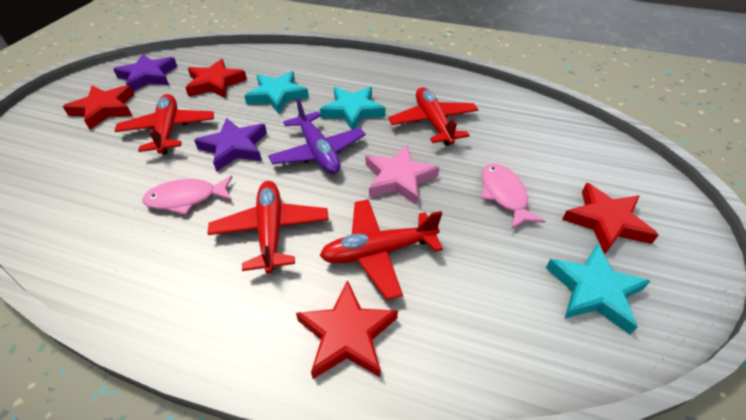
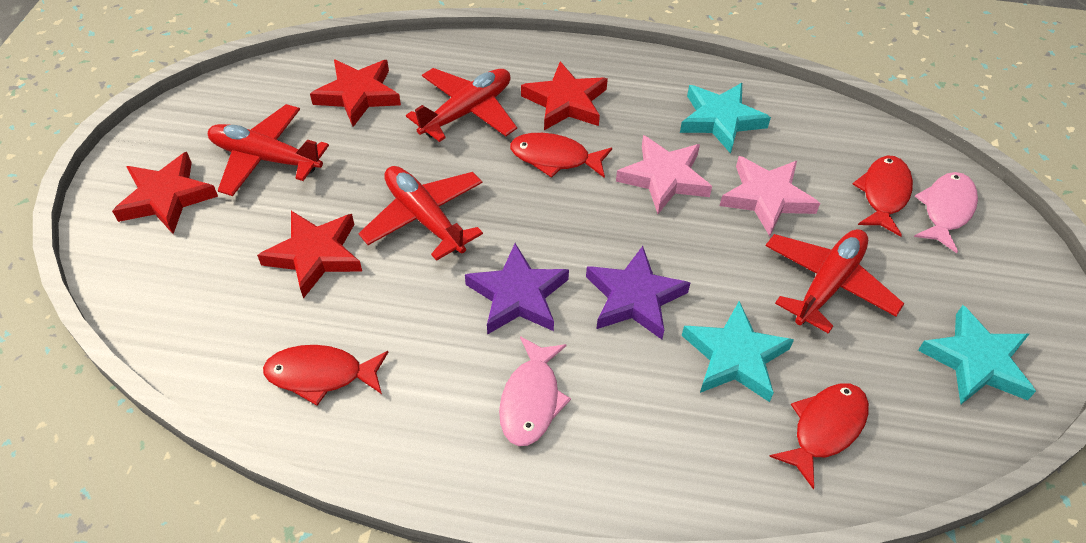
pink star: [366,145,440,205] = 1 -> [616,135,712,214] [720,156,820,236] = 2
purple plane: [268,98,366,174] = 1 -> none = 0
red fish: none = 0 -> [263,345,388,406] [510,133,612,178] [769,383,869,489] [853,155,913,237] = 4

